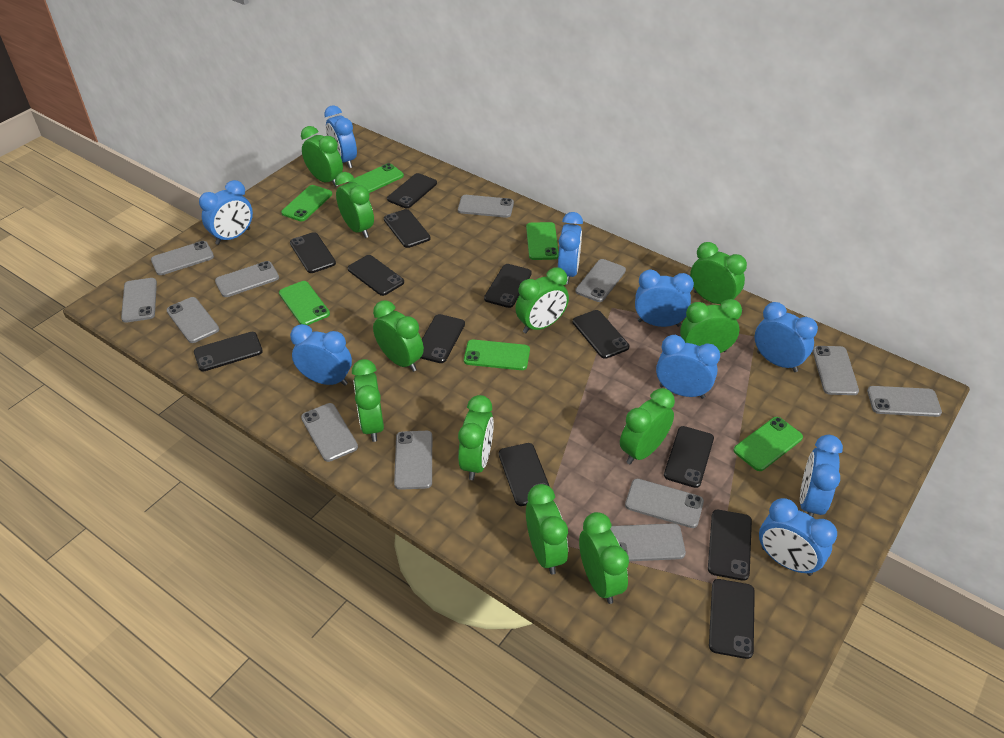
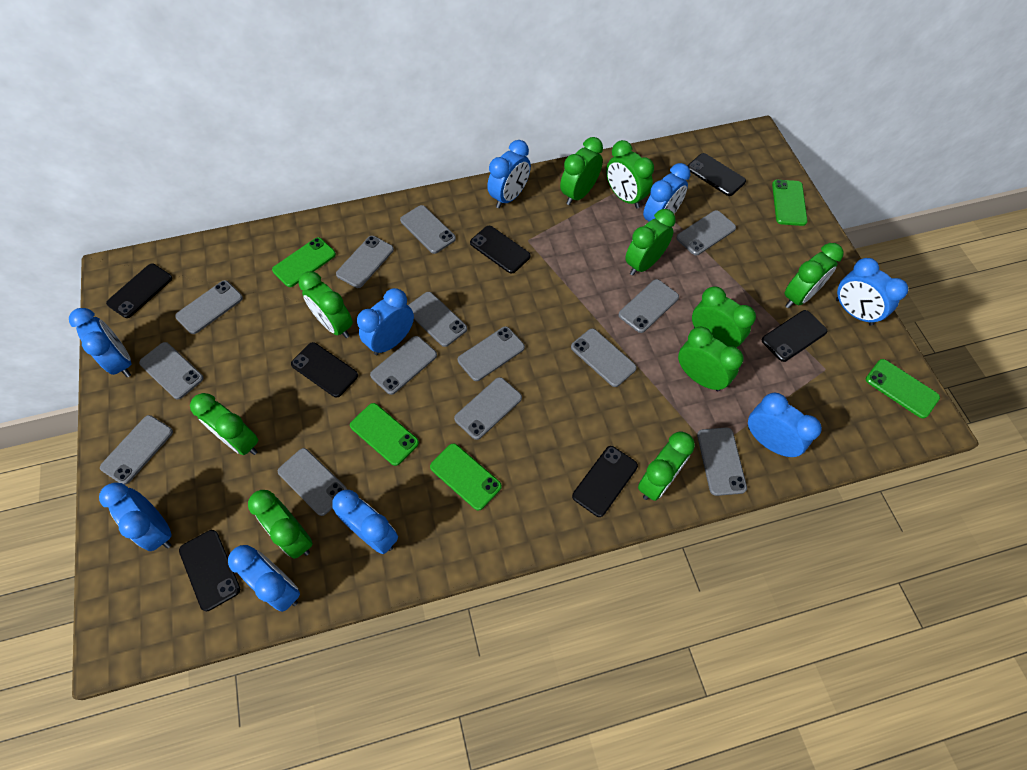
black phone: [194,332,263,371] [290,232,336,273] [348,255,404,296] [384,209,431,248] [387,173,437,208] [421,314,465,363] [484,264,532,308] [499,443,550,506] [573,310,629,359] [664,426,714,488] [708,510,752,581] [709,579,755,659] = 12 -> [106,264,172,318] [179,530,240,611] [291,342,358,398] [470,226,530,273] [572,446,638,517] [688,153,746,196] [762,310,827,362] = 7
green clock: [301,126,343,187] [335,172,374,238] [352,359,384,442] [373,300,424,372] [458,395,494,480] [515,268,569,333] [526,484,568,575] [579,512,629,604] [620,388,675,464] [680,299,742,353] [690,242,747,304] = 11 -> [190,393,258,455] [248,490,313,559] [299,271,353,338] [560,137,603,205] [606,140,654,208] [625,209,676,276] [638,432,695,501] [678,327,744,391] [692,286,756,347] [784,243,844,308] = 10
green phone: [279,281,330,325] [281,185,332,221] [349,163,404,193] [464,339,530,370] [526,222,559,260] [734,417,803,471] = 6 -> [272,237,336,287] [350,403,419,466] [430,443,502,511] [772,180,808,226] [866,359,940,419] = 5
grey phone: [121,278,157,323] [151,241,214,275] [167,297,219,343] [215,261,279,297] [301,403,358,462] [394,431,432,490] [458,195,514,218] [575,259,626,302] [610,523,686,561] [625,479,704,528] [813,346,859,395] [867,386,942,417] = 12 -> [100,415,173,485] [139,342,204,399] [175,280,243,334] [278,448,348,516] [336,236,394,288] [370,336,437,395] [400,205,456,254] [408,292,467,347] [454,377,522,440] [458,327,525,381] [571,328,637,387] [618,279,679,333] [676,210,736,255] [697,428,747,496] = 14

